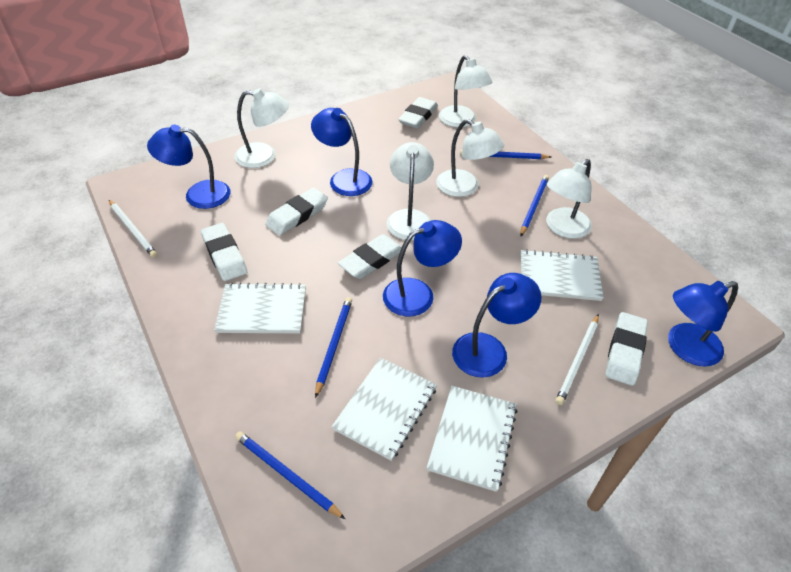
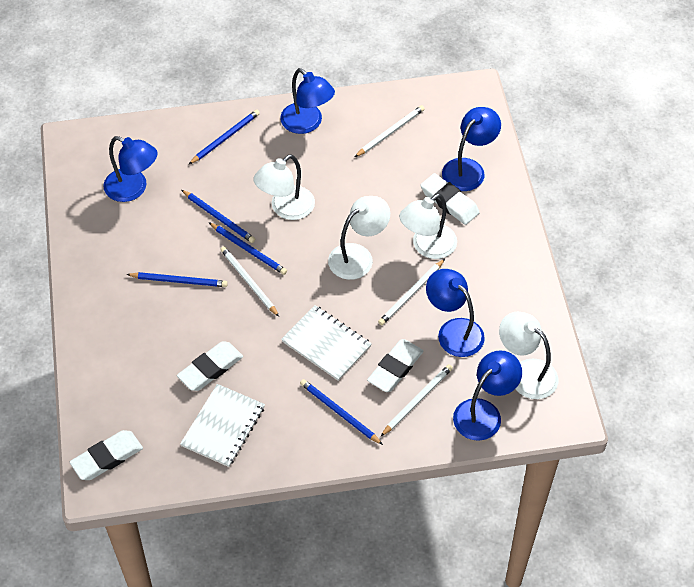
blue pencil: [235,431,345,519] [315,297,352,398] [460,150,551,159] [520,175,549,236] = 4 -> [126,272,228,287] [182,190,255,243] [189,110,260,164] [208,222,287,275] [300,379,383,445] = 5
white eraser: [201,223,247,281] [265,188,328,236] [338,234,402,279] [398,97,438,129] [605,312,648,386] = 5 -> [70,430,143,480] [177,341,243,391] [367,339,424,392] [420,173,480,225] = 4
white lamp: [234,88,289,168] [387,142,434,240] [436,119,504,197] [439,55,493,128] [546,159,592,239] = 5 -> [253,154,315,220] [328,196,390,280] [399,194,457,259] [499,312,558,399] = 4
white notebook: [214,283,306,333] [332,357,437,461] [427,386,518,492] [520,249,604,301] = 4 -> [180,384,265,467] [281,305,372,381] = 2
white pencil: [109,200,157,258] [555,314,599,405] = 2 -> [220,246,279,317] [355,105,425,157] [378,259,445,326] [380,364,453,437] = 4

